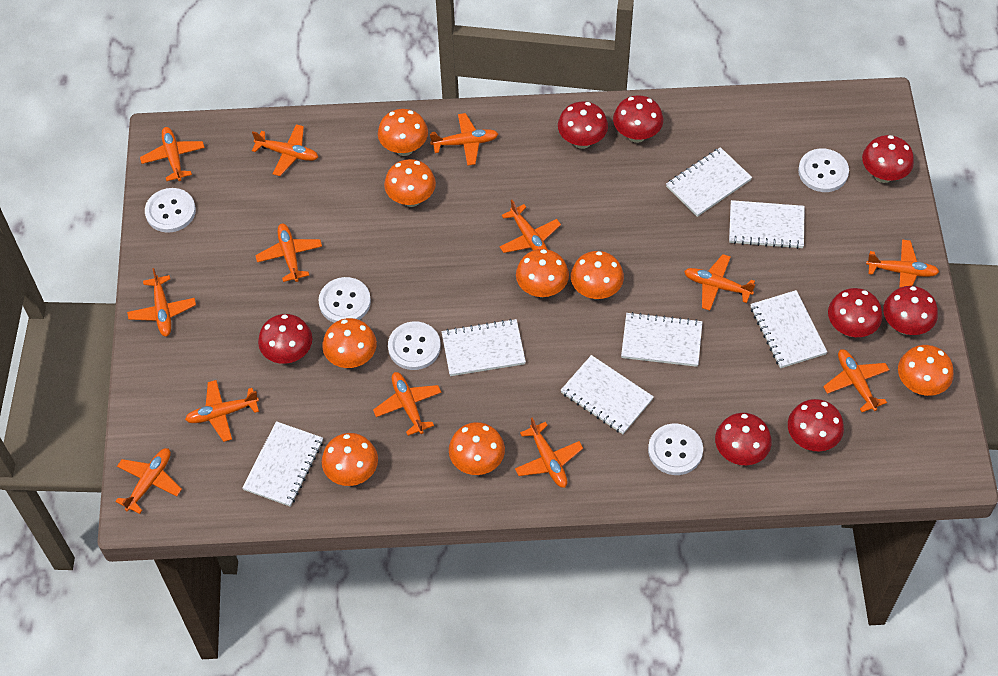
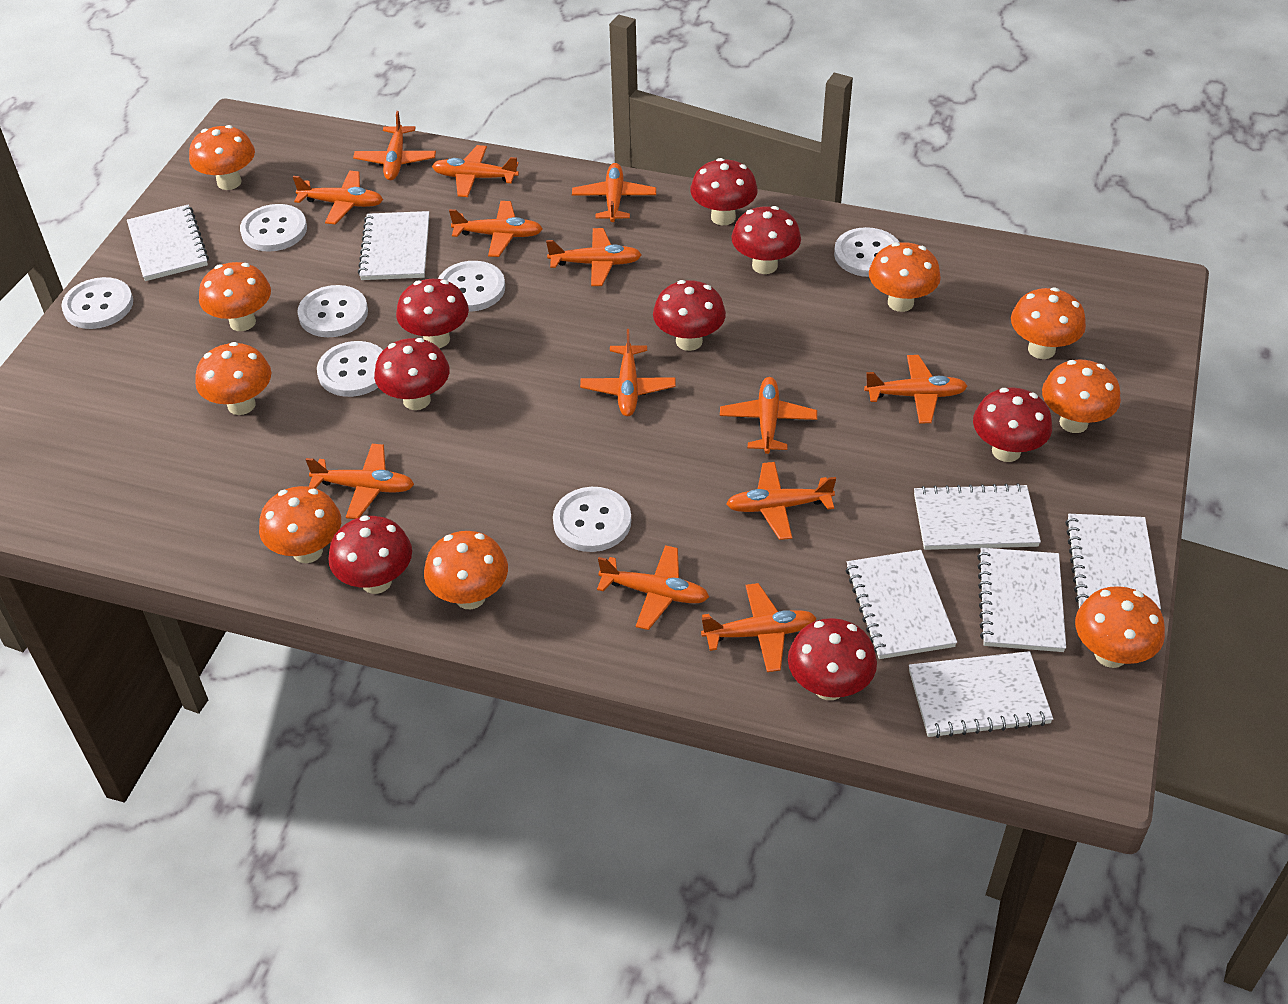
orange mushroom: [322,318,377,368] [322,433,378,486] [378,109,428,156] [384,159,436,207] [449,422,505,475] [516,249,569,297] [571,251,624,299] [898,345,954,396] = 8 -> [189,125,255,190] [195,342,271,415] [199,262,271,331] [259,486,341,563] [424,531,508,609] [869,242,941,312] [1011,287,1086,359] [1042,359,1121,433] [1075,586,1165,668] = 9
white button: [145,188,196,233] [318,277,371,323] [388,322,441,370] [648,424,703,475] [798,148,849,192] = 5 -> [61,277,133,329] [240,204,307,252] [297,285,368,337] [317,341,383,397] [438,261,505,312] [553,487,631,552] [834,227,900,277] = 7

